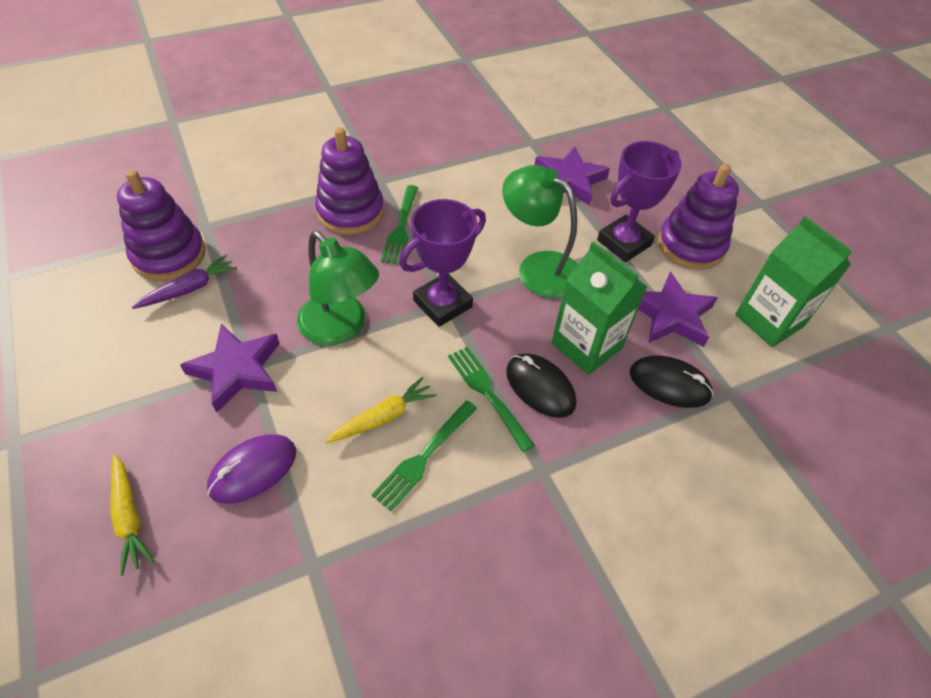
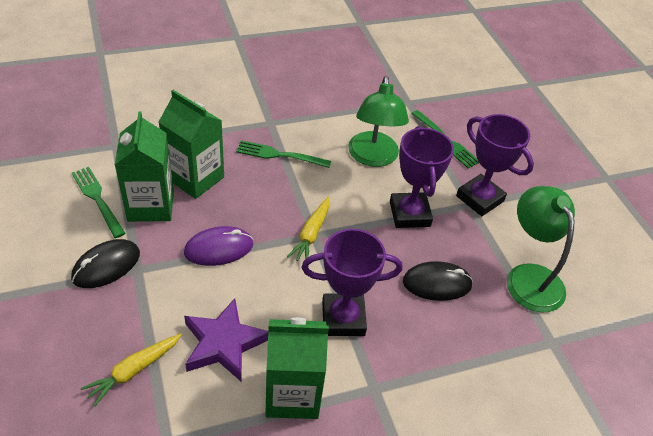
green carton: [551,241,648,375] [735,216,852,347] = 2 -> [115,111,174,222] [159,90,224,199] [265,317,329,419] = 3
purple carrot: [132,254,237,309] = 1 -> none = 0
purple stacking toy: [117,169,205,281] [315,127,384,235] [658,164,739,270] = 3 -> none = 0
purple star: [180,324,280,413] [535,147,610,205] [638,271,717,347] = 3 -> [184,298,268,382] = 1
purple trophy: [399,199,486,327] [597,141,682,262] = 2 -> [302,229,402,336] [390,126,454,228] [456,114,534,216] = 3

